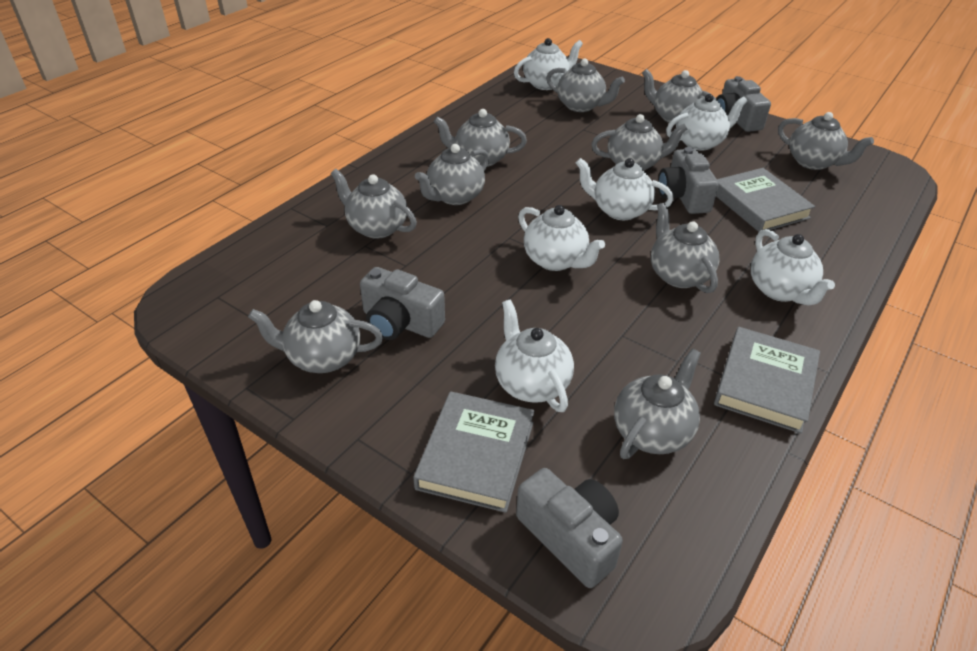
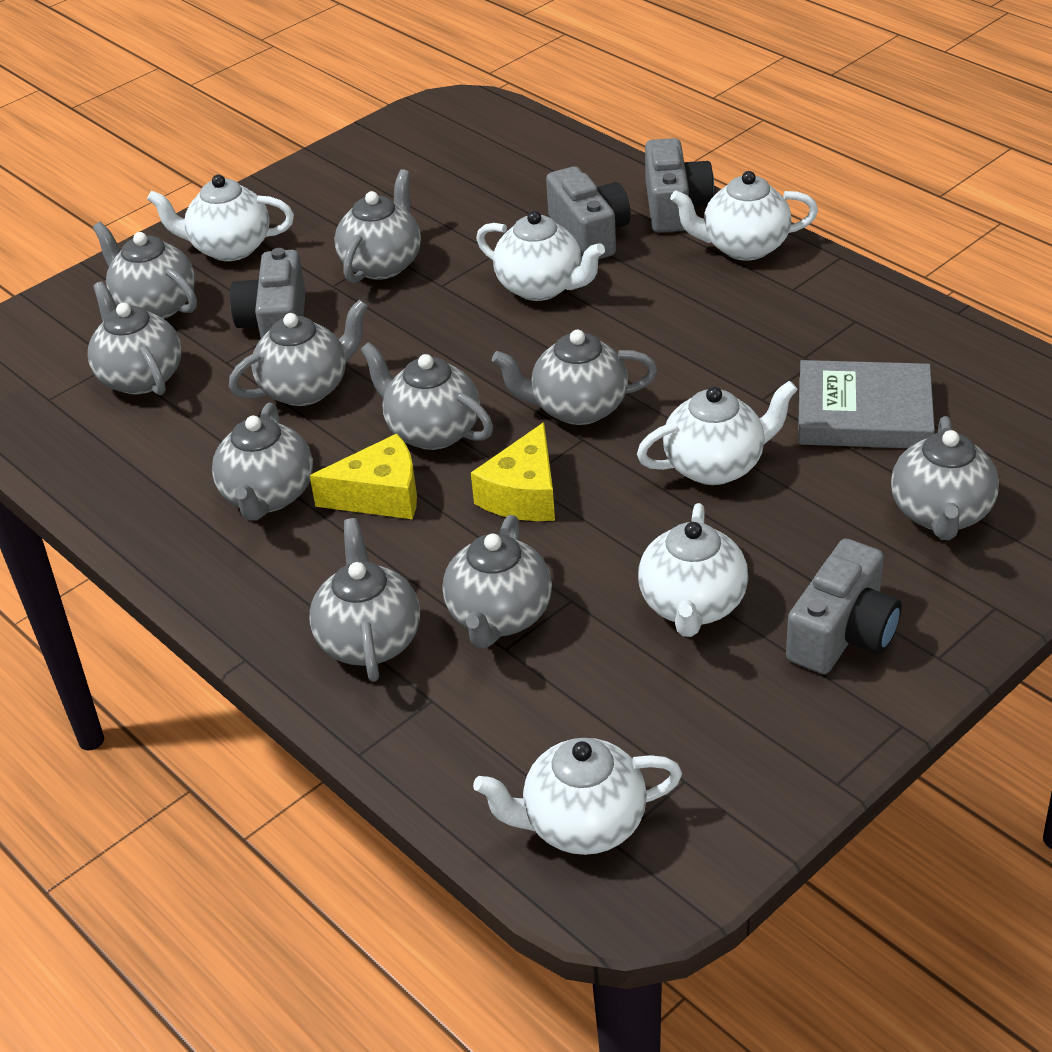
grey book: [413,391,535,513] [714,327,820,434] [716,168,815,232] = 3 -> [798,360,935,448] = 1
yellow cheese: none = 0 -> [310,434,417,519] [471,422,555,521] = 2

